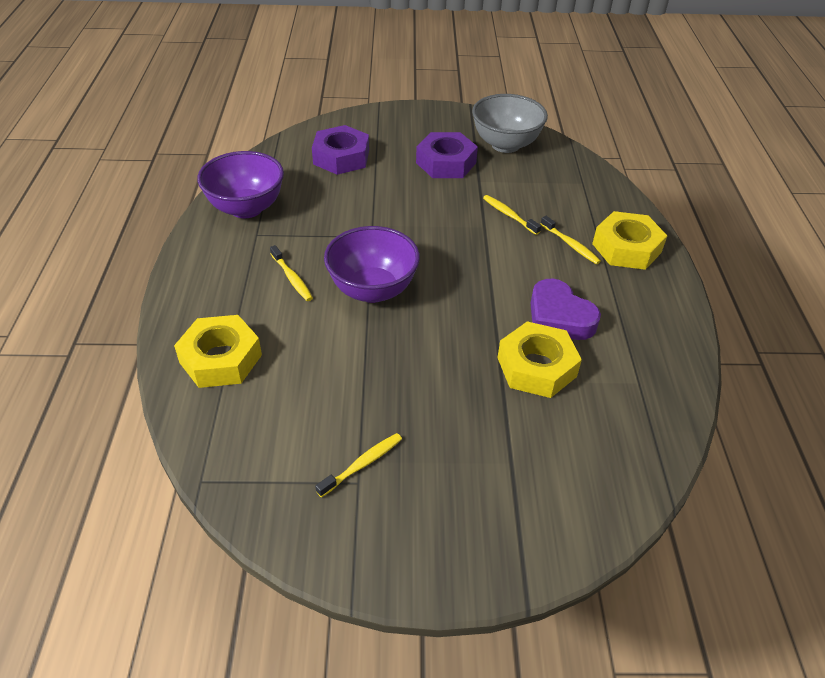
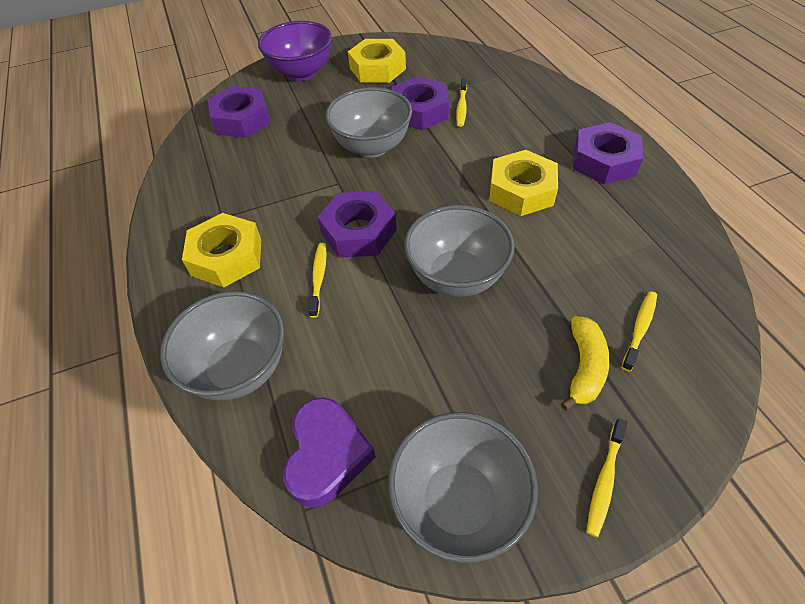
grey bowl: [472,94,548,153] = 1 -> [160,291,284,400] [325,87,412,158] [388,412,538,563] [404,205,515,297] = 4
purple bowl: [197,151,284,218] [324,226,420,303] = 2 -> [258,21,332,81] = 1
purple nut: [312,125,369,175] [416,132,478,178] = 2 -> [208,86,271,138] [318,191,397,258] [392,76,449,130] [573,122,643,184] = 4
yellow banana: none = 0 -> [561,316,610,411] = 1

